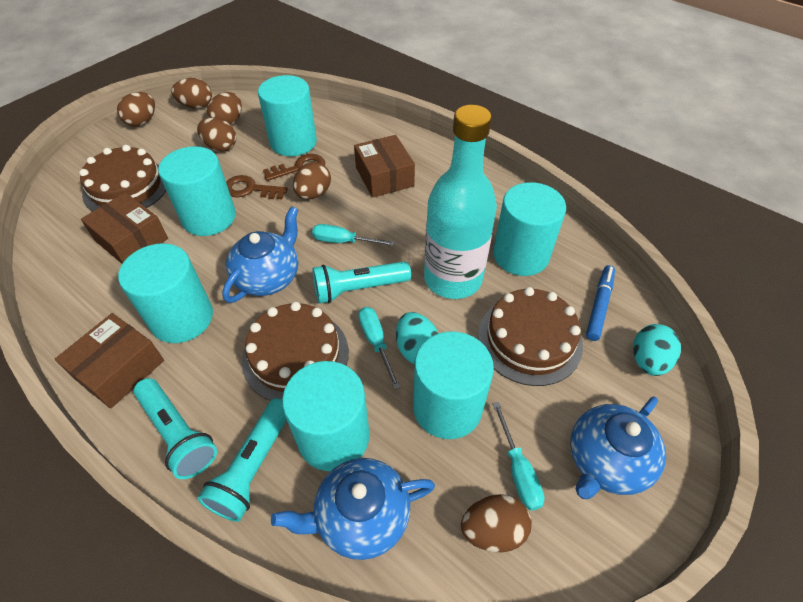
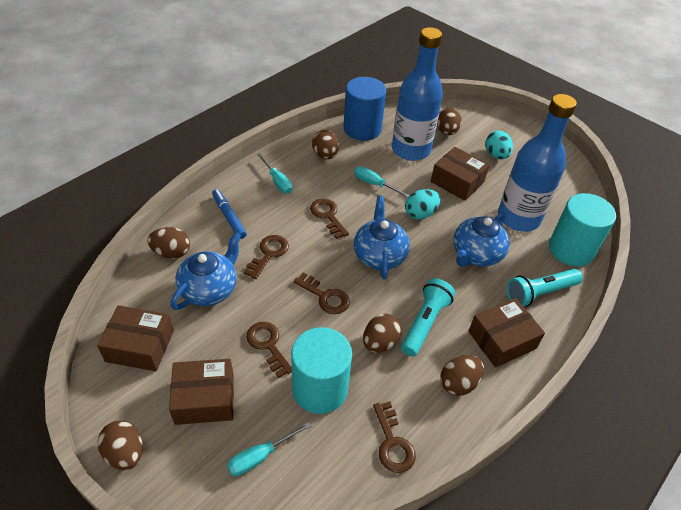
blue bottle: none = 0 -> [392,27,443,161] [498,94,577,232] = 2
blue cylinder: none = 0 -> [343,77,386,141] = 1
brown box: [55,313,164,409] [81,192,168,264] [354,135,415,198] = 3 -> [97,305,174,371] [169,359,234,425] [431,147,489,201] [469,298,545,368] = 4
brown cake: [79,145,166,212] [242,302,349,401] [478,287,583,386] = 3 -> none = 0
brown key: [226,175,288,199] [263,154,325,181] = 2 -> [244,235,289,279] [246,322,292,378] [294,272,350,314] [310,199,349,239] [373,401,416,473] = 5
turquoise bottle: [424,105,497,299] = 1 -> none = 0
turquoise cylinder: [118,243,213,343] [158,146,236,236] [258,75,317,156] [282,361,370,471] [413,331,494,439] [493,182,566,276] = 6 -> [291,327,352,414] [549,193,616,266] = 2
turquoise flashlight: [134,378,217,479] [197,398,287,522] [312,261,411,304] = 3 -> [401,278,455,356] [507,269,583,307] = 2

